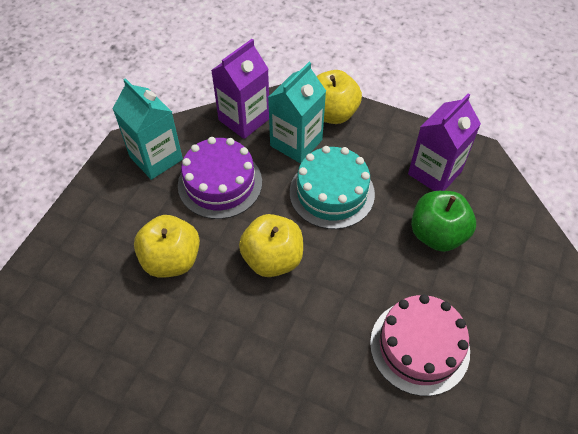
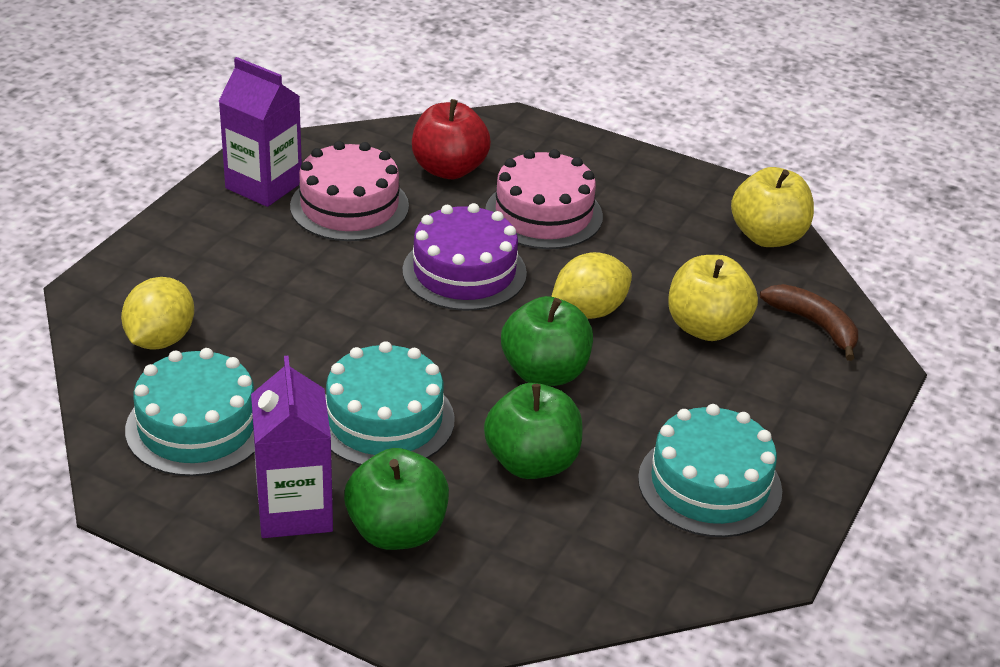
brown banana: none = 0 -> [760,284,858,361] = 1
green apple: [411,191,476,252] = 1 -> [344,448,449,550] [484,383,583,479] [501,296,593,386] = 3
pink cake: [370,294,470,396] = 1 -> [290,141,409,241] [485,149,603,249] = 2
red apple: none = 0 -> [412,99,491,179] = 1
turquoise cake: [290,146,375,229] = 1 -> [125,348,255,476] [325,341,455,465] [638,404,782,537] = 3
turquoise carton: [113,78,183,180] [268,62,326,163] = 2 -> none = 0
yellow apple: [134,215,200,278] [239,214,303,277] [316,70,362,124] = 3 -> [668,255,758,341] [731,167,814,247] = 2
yellow lemon: none = 0 -> [121,277,194,349] [551,252,632,319] = 2

